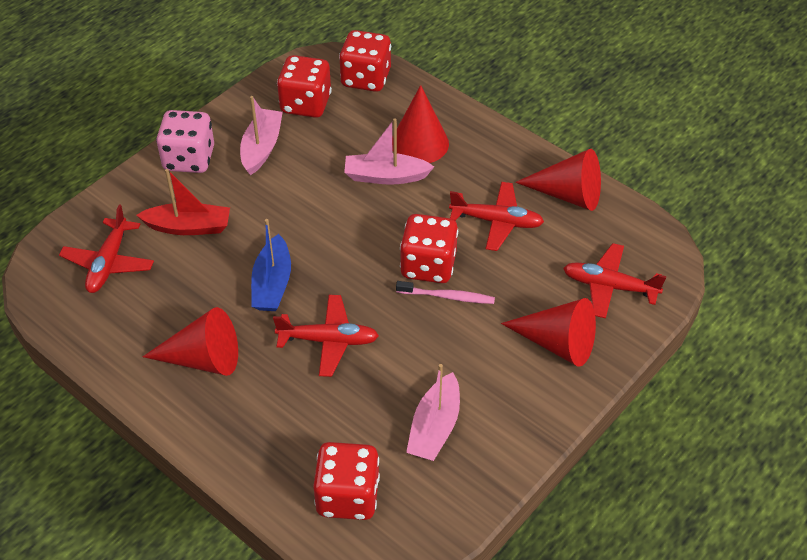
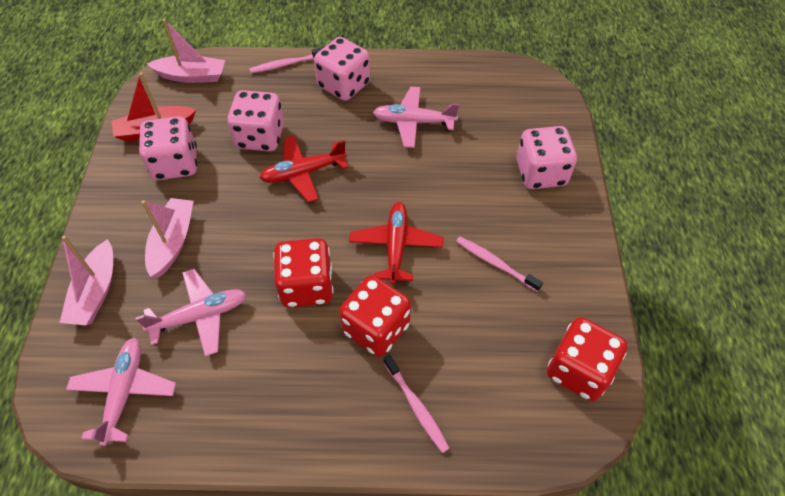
blue boat: [251,219,291,311] = 1 -> none = 0
pink dice: [156,110,214,173] = 1 -> [139,116,197,180] [227,90,284,151] [314,37,370,101] [516,126,577,189] = 4
pink plane: none = 0 -> [66,338,176,446] [136,269,246,357] [373,87,459,148] = 3
pink toothbrush: [396,281,495,304] = 1 -> [249,47,324,73] [383,355,450,453] [456,237,543,292] = 3
red cone: [143,307,238,376] [392,85,449,163] [501,298,596,367] [515,149,601,211] = 4 -> none = 0
red dice: [277,55,332,118] [313,442,380,520] [339,30,391,92] [400,214,458,283] = 4 -> [273,238,334,307] [339,275,411,357] [547,317,627,401] = 3
red plane: [59,205,154,293] [273,295,379,377] [449,182,544,251] [563,243,666,319] = 4 -> [260,135,348,202] [349,202,444,285] = 2

